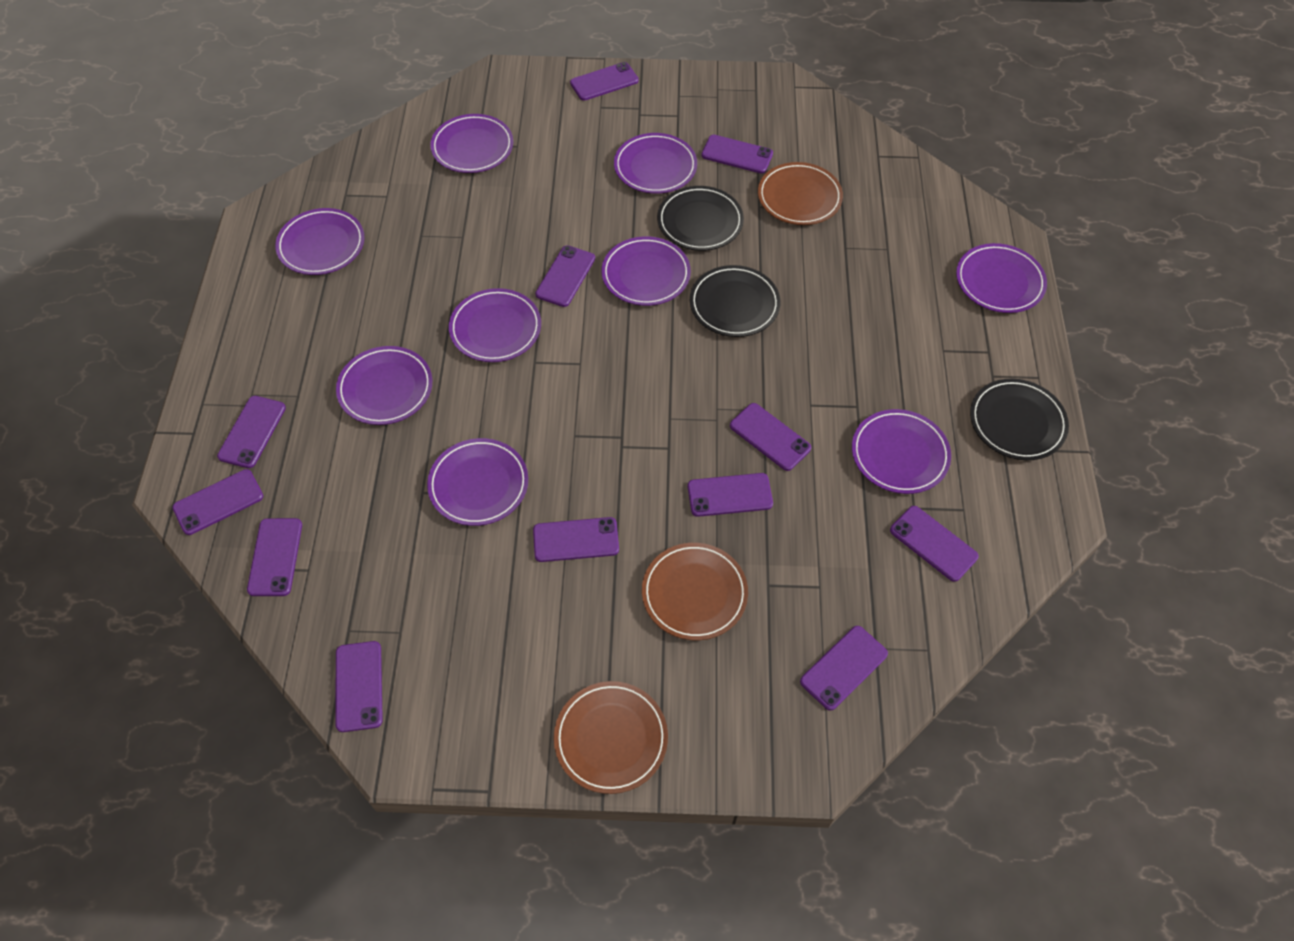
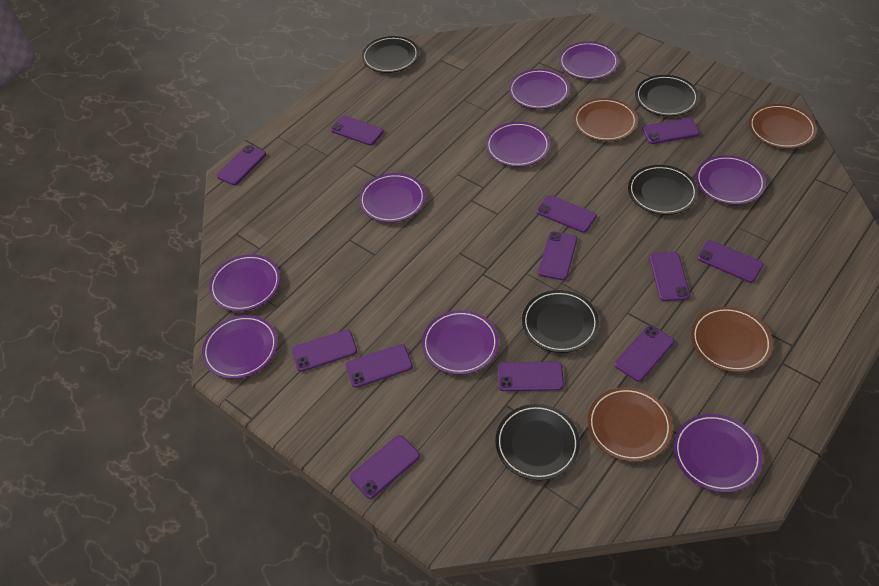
black plate: [657,186,744,251] [690,265,781,337] [970,379,1069,460] = 3 -> [362,36,419,73] [495,404,580,481] [522,290,599,353] [628,165,698,215] [635,75,699,116] = 5
brown plate: [554,681,668,794] [642,543,748,640] [758,162,843,225] = 3 -> [574,98,638,141] [588,387,673,462] [691,306,773,372] [749,104,817,149] = 4

